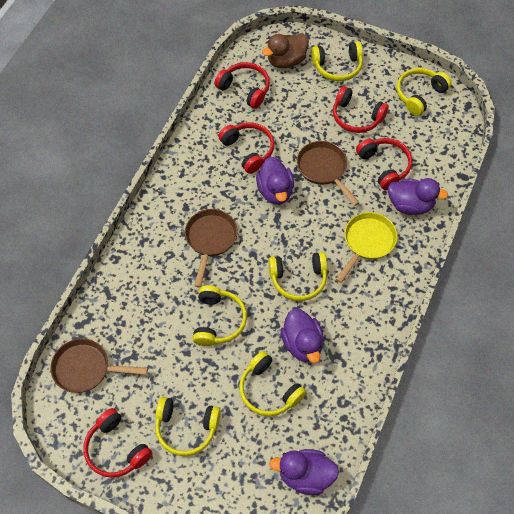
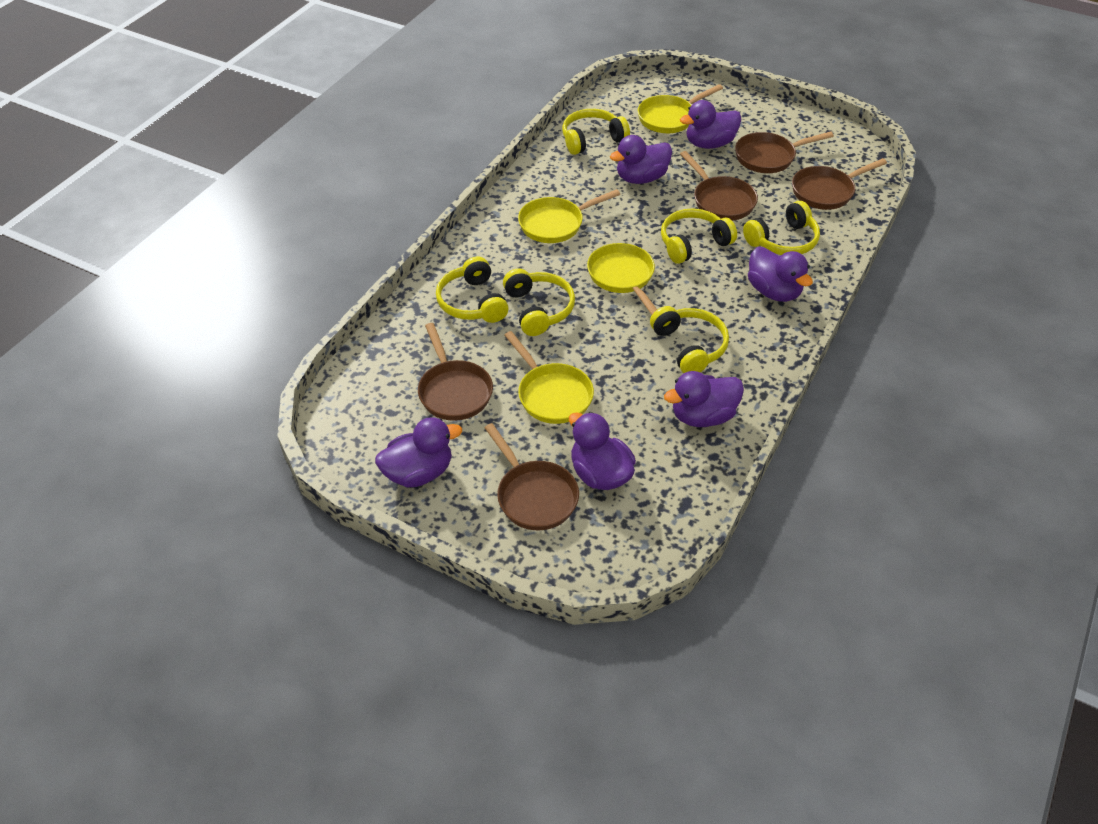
brown duck: [262,34,309,68] = 1 -> none = 0
brown pan: [50,339,148,393] [185,209,238,288] [297,141,359,206] = 3 -> [418,323,493,421] [484,423,579,530] [680,151,758,221] [735,131,834,173] [792,158,887,210] = 5
purple duck: [256,157,294,204] [269,449,339,495] [281,308,324,363] [388,178,448,215] = 4 -> [375,417,462,487] [569,412,636,490] [610,135,672,184] [664,371,744,427] [680,100,742,149] [748,247,813,302] = 6
red headphones: [83,408,152,478] [214,62,270,109] [218,122,274,174] [333,86,389,133] [356,138,412,190] = 5 -> none = 0
yellow pan: [336,212,398,283] = 1 -> [504,331,594,424] [518,189,620,243] [587,243,657,315] [638,84,723,133] = 4

